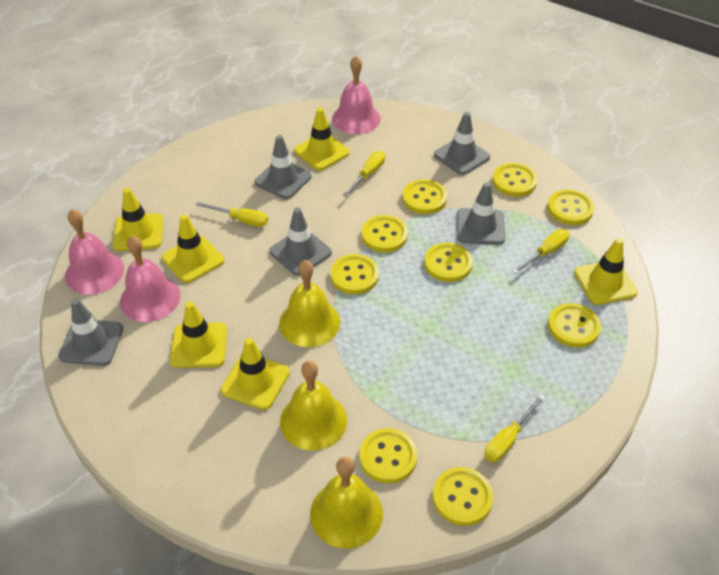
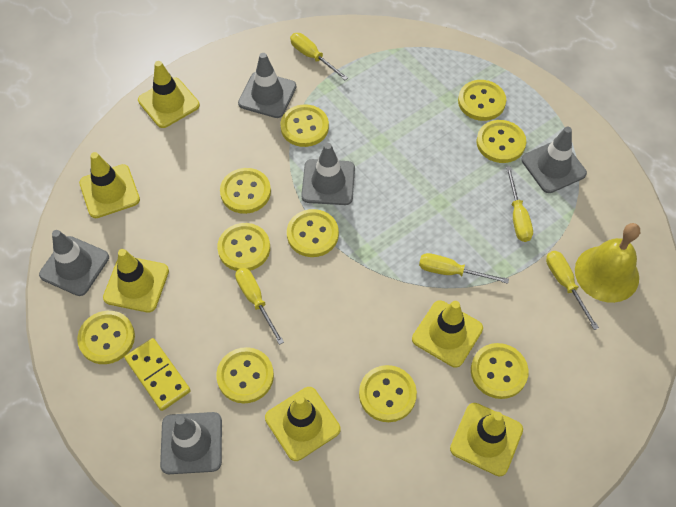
pink bell: [65,209,124,295] [120,236,180,322] [332,56,381,134] = 3 -> none = 0
yellow bell: [279,260,340,347] [280,361,347,451] [310,457,383,549] = 3 -> [575,223,640,303] = 1
yellow button: [330,254,379,294] [359,428,417,483] [362,215,408,252] [402,179,447,214] [424,243,473,282] [433,467,493,526] [493,163,537,197] [547,190,594,225] [548,303,601,348] = 9 -> [77,311,135,364] [216,347,274,404] [217,223,270,271] [220,168,271,214] [280,104,329,147] [287,209,339,257] [359,365,417,422] [458,80,506,121] [471,343,529,399] [476,120,526,163] = 10
yellow domino: none = 0 -> [125,338,191,411] = 1
yellow screwdriver: [196,202,268,227] [342,151,385,197] [485,395,545,462] [513,229,570,274] = 4 -> [235,268,284,345] [290,33,348,80] [419,253,509,284] [506,167,533,242] [546,251,599,330] = 5

